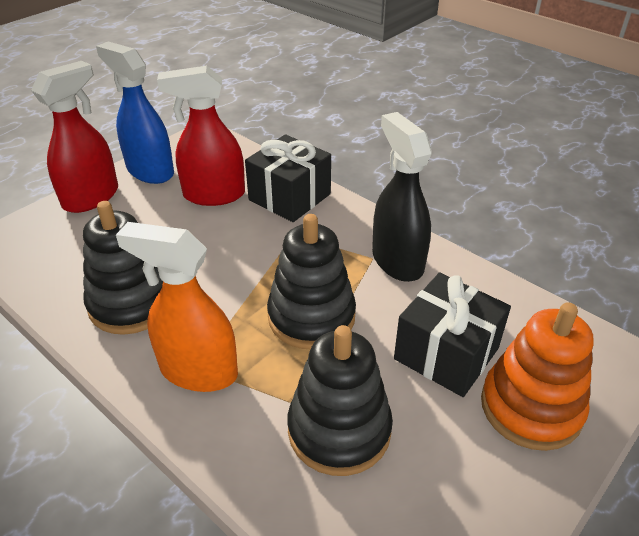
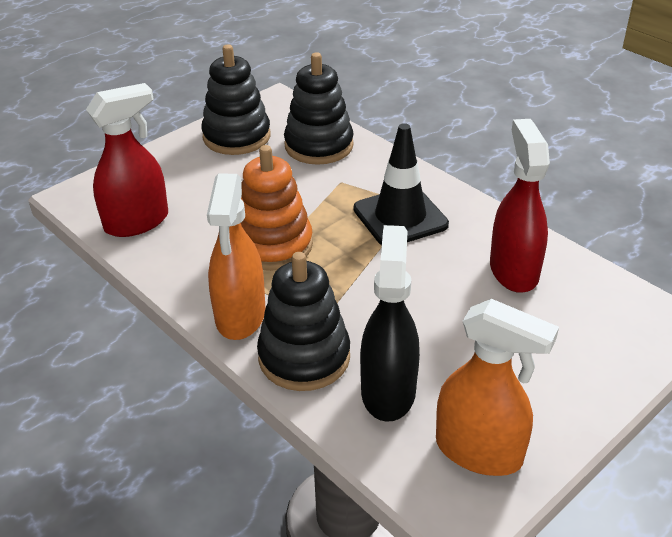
black gift: [245,134,331,222] [394,272,511,397] = 2 -> none = 0
black traffic cone: none = 0 -> [354,123,449,245] = 1
blue spray bottle: [96,42,174,184] = 1 -> none = 0
orange spray bottle: [116,222,238,392] = 1 -> [207,173,265,340] [436,299,559,476] = 2

